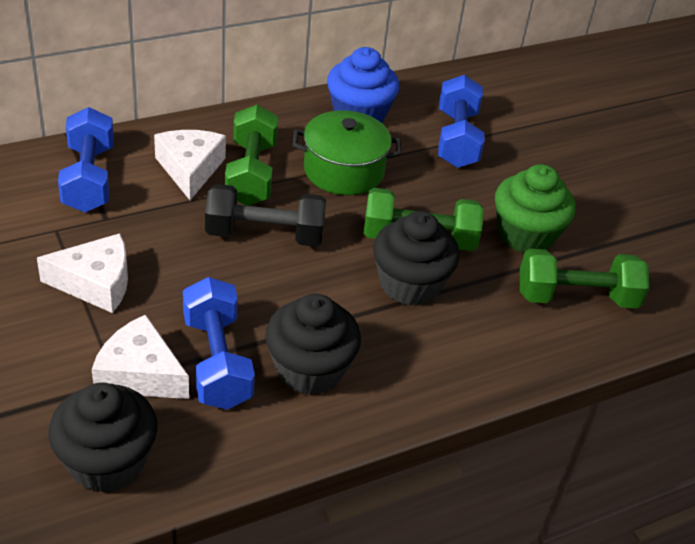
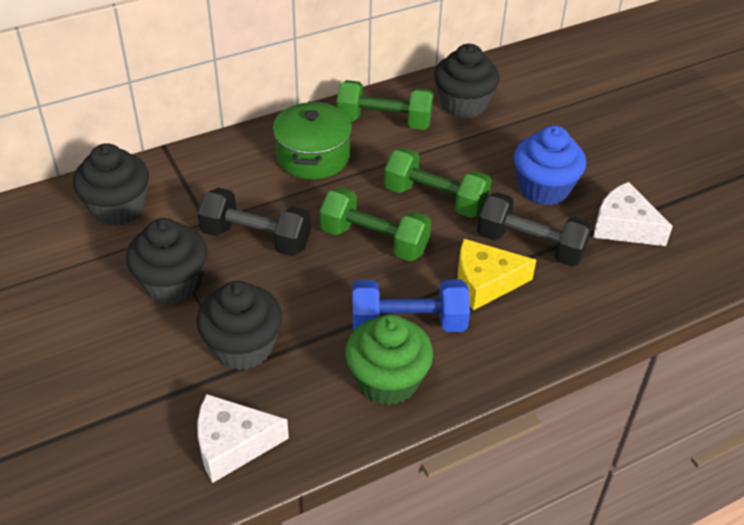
black cupcake: [48,382,158,493] [265,294,361,395] [373,211,460,306] = 3 -> [73,143,149,226] [126,218,208,304] [196,281,283,370] [434,44,500,118] = 4
black dumbbell: [205,184,326,247] = 1 -> [197,188,311,256] [477,192,592,267] = 2
blue dumbbell: [58,107,114,212] [183,277,255,410] [438,75,485,168] = 3 -> [352,279,470,332] = 1
white cheese: [37,233,128,313] [92,315,189,399] [154,130,226,200] = 3 -> [197,394,289,483] [593,182,673,246] = 2
yellow cheese: none = 0 -> [458,239,536,310] = 1

